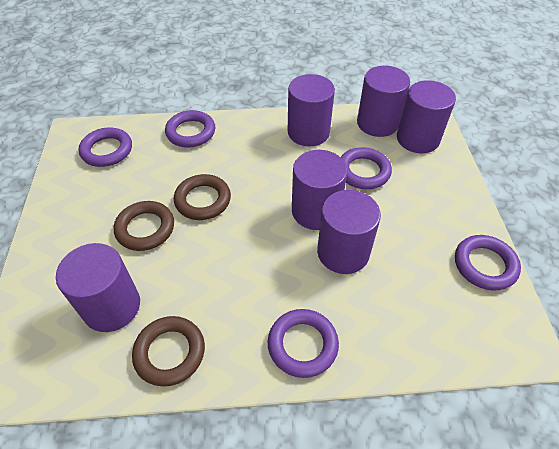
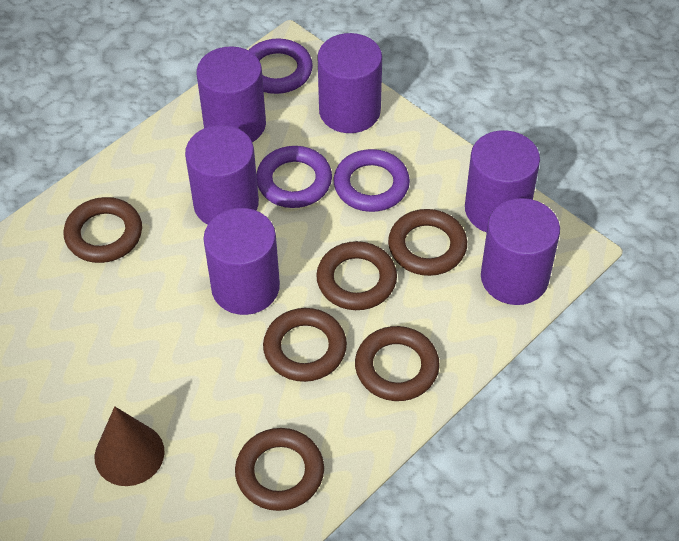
brown cone: none = 0 -> [94,406,165,486] = 1
brown ring: [114,201,174,251] [132,316,205,387] [174,174,231,220] = 3 -> [64,197,142,263] [235,428,324,511] [263,308,347,382] [316,241,397,310] [355,326,440,401] [388,209,467,276] = 6
purple ring: [78,127,132,167] [165,110,215,147] [268,309,339,378] [341,147,392,189] [455,235,521,290] = 5 -> [248,38,313,94] [256,146,332,208] [333,149,410,212] = 3

